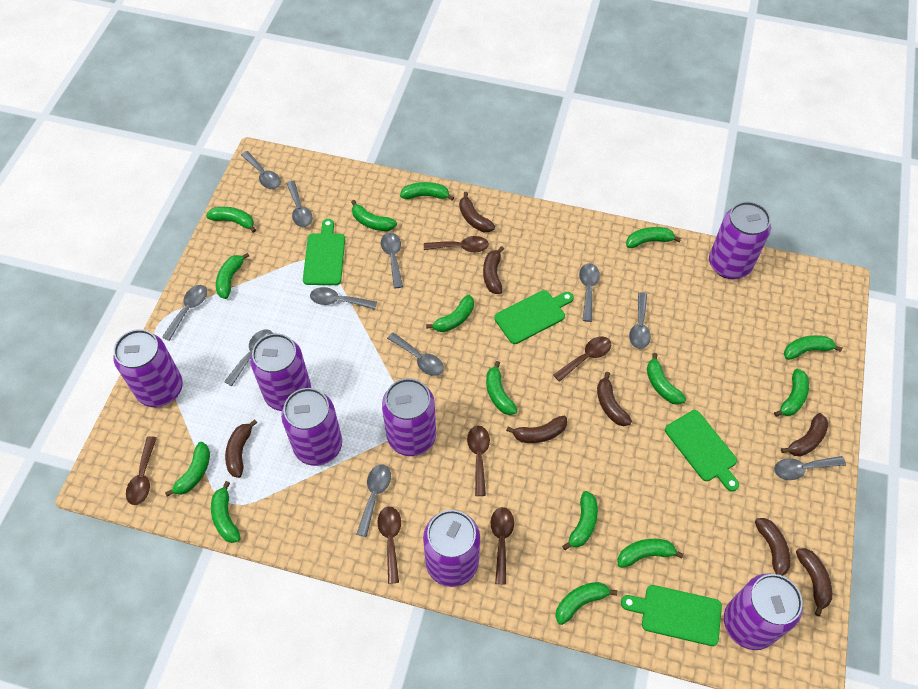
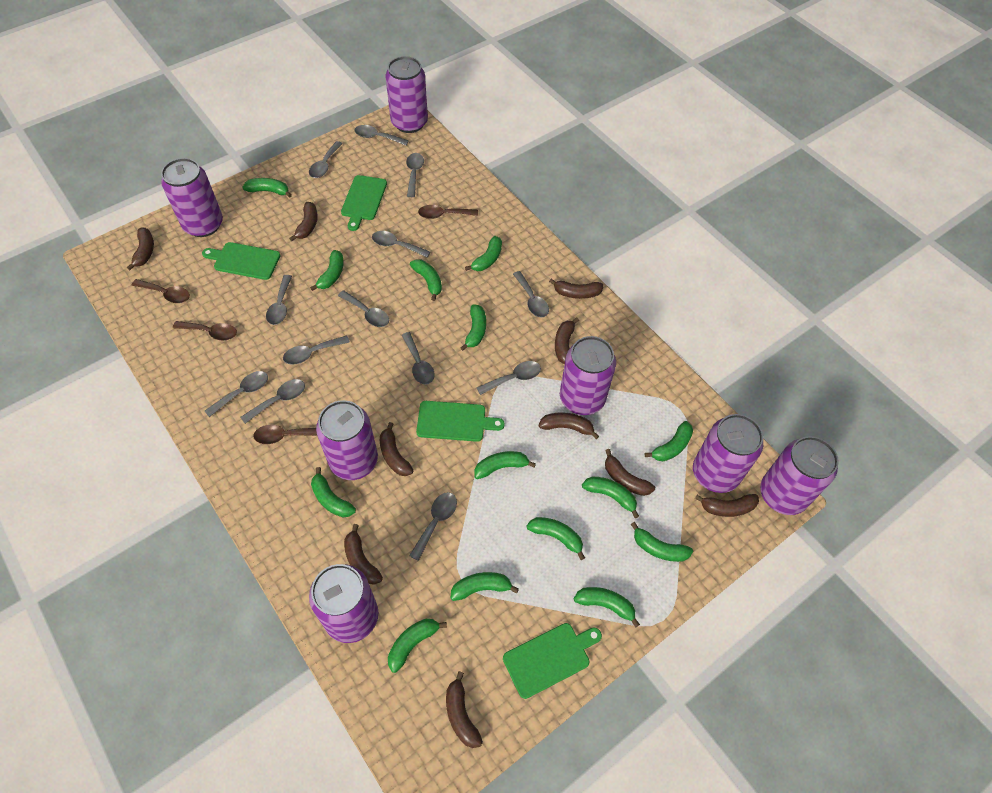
brown banana: [225,419,257,478] [459,192,495,232] [483,246,504,294] [506,416,568,443] [597,372,632,426] [755,518,791,576] [781,413,828,457] [796,548,832,616] = 8 -> [127,227,154,270] [289,202,318,241] [344,524,383,585] [380,422,414,476] [446,671,483,748] [539,412,599,439] [549,279,604,299] [555,318,579,364] [605,449,655,496] [695,494,759,517] = 10
brown spoon: [126,436,157,505] [377,507,401,584] [424,236,489,252] [467,426,490,496] [490,507,514,584] [553,336,611,382] = 6 -> [132,279,190,303] [173,321,237,341] [253,425,317,444] [418,205,478,219] = 4
green banana: [165,442,210,497] [206,207,256,233] [211,481,240,543] [216,253,249,299] [351,200,397,231] [400,182,454,201] [426,295,474,332] [486,361,518,415] [555,582,618,625] [562,491,598,550] [617,539,684,568] [626,227,681,248] [647,353,686,405] [774,369,809,417] [784,335,842,360] = 15 -> [242,178,292,198] [310,250,344,291] [311,467,356,517] [388,619,447,673] [410,259,442,301] [451,572,519,601] [460,304,486,351] [465,236,502,271] [474,451,536,479] [526,517,585,560] [574,587,640,628] [582,477,639,518] [631,522,693,562] [645,421,693,461] = 14
grey spoon: [162,285,207,341] [224,329,273,386] [241,151,281,189] [286,181,313,227] [310,287,377,309] [357,464,391,537] [381,232,403,288] [387,332,444,376] [579,263,600,322] [629,292,651,349] [774,456,846,480] = 11 -> [205,371,268,417] [241,379,305,424] [266,275,292,325] [283,336,350,365] [309,141,342,178] [338,290,389,327] [354,125,409,146] [372,231,430,258] [402,332,435,384] [406,153,424,197] [409,492,457,561] [477,361,541,395] [513,271,549,317] = 13

